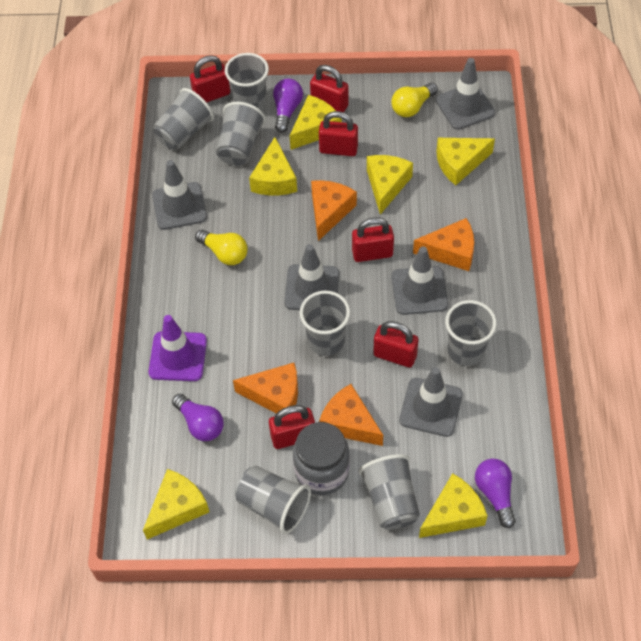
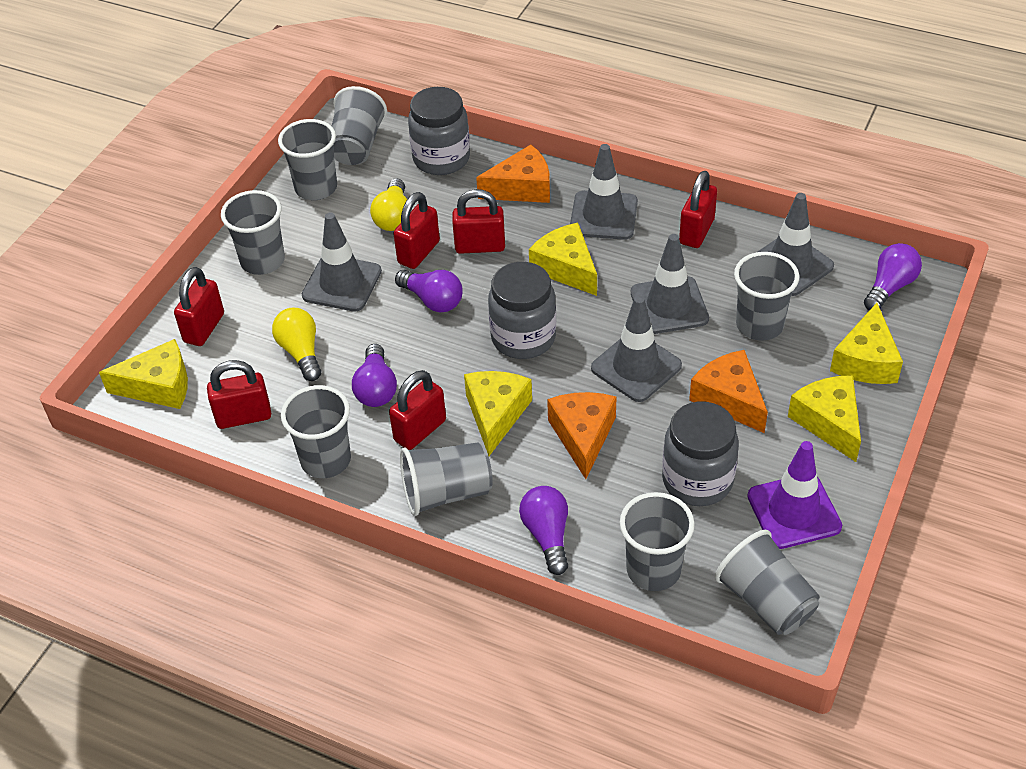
grey cup: [153,88,214,150] [216,102,266,166] [225,53,269,111] [235,466,311,534] [300,291,350,356] [359,454,420,530] [445,300,497,366] = 7 -> [221,190,285,275] [278,119,337,200] [281,385,351,478] [332,86,387,165] [400,442,493,516] [620,492,695,591] [715,530,820,635] [734,252,799,341] = 8
grey jar: [293,422,350,495] = 1 -> [408,87,470,175] [488,262,556,359] [662,402,739,506] = 3
orange cheese: [233,363,298,414] [311,180,357,241] [319,384,383,446] [413,218,474,271] = 4 -> [476,145,550,203] [547,392,616,479] [689,350,768,433] = 3
purple light bulb: [172,394,224,441] [273,79,303,133] [475,459,516,528] = 3 -> [352,344,397,407] [395,270,463,312] [519,486,568,575] [864,243,922,310] = 4
yellow cheese: [143,469,209,540] [249,137,297,195] [290,95,342,150] [367,155,413,215] [419,473,488,538] [436,138,495,185] = 6 -> [99,339,188,409] [464,371,532,456] [529,223,597,296] [788,375,861,462] [830,303,903,384] = 5

